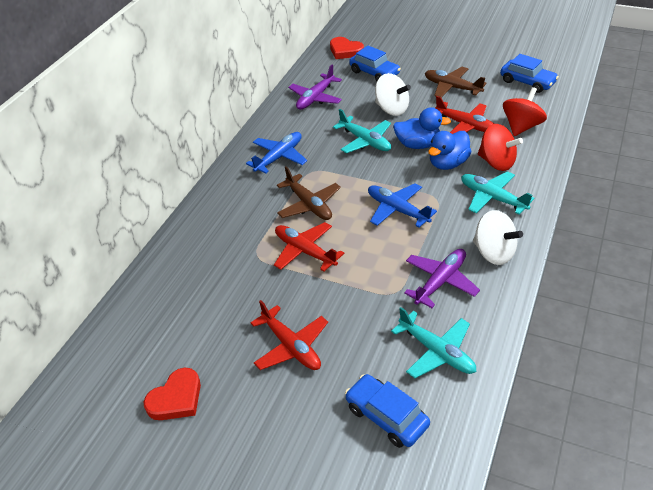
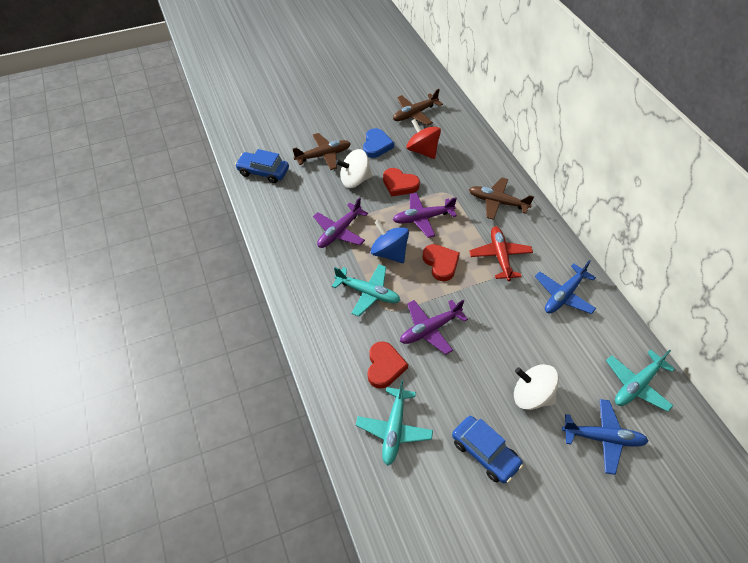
blue car: [345,374,430,448] [349,46,401,81] [500,54,559,93] = 3 -> [235,149,289,183] [452,416,523,483] = 2
blue duck: [393,107,451,149] [428,131,472,170] = 2 -> none = 0
blue heart: none = 0 -> [363,128,394,158] = 1
blue spinning top: none = 0 -> [371,220,409,263] = 1
brown plane: [277,167,341,220] [425,67,487,98] = 2 -> [293,133,351,170] [393,89,443,125] [469,177,534,220] = 3
purple plane: [288,64,342,110] [404,249,480,308] = 2 -> [313,197,368,248] [393,193,457,238] [400,300,468,354] = 3
red heart: [144,368,201,420] [330,37,364,59] = 2 -> [368,341,408,389] [383,168,420,197] [422,244,460,281] = 3
red plane: [251,300,328,370] [274,222,344,271] [435,96,494,134] = 3 -> [469,226,533,281] = 1
red spinning top: [478,124,523,171] [503,87,547,136] = 2 -> [407,119,441,159] = 1

